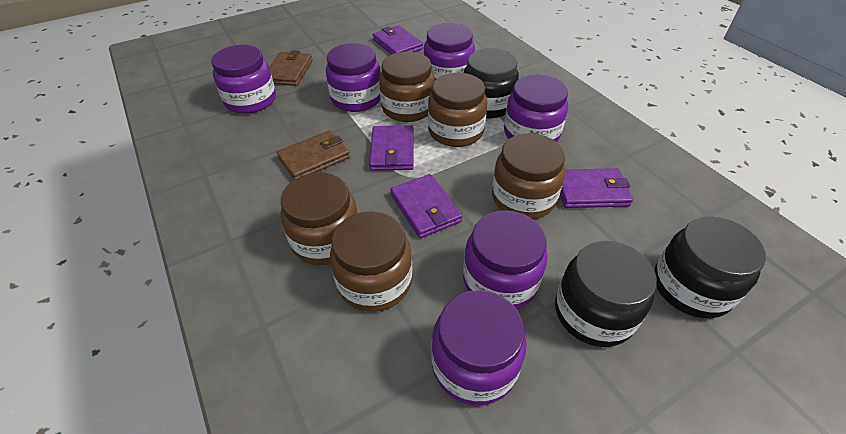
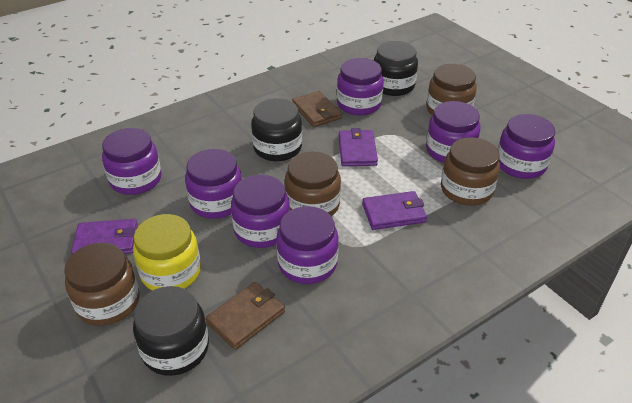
brown jar: [281,172,358,265] [330,211,412,312] [379,52,435,122] [428,73,487,147] [492,133,565,219] = 5 -> [64,243,139,326] [285,152,341,216] [426,64,477,115] [441,137,500,206] = 4
purple jar: [211,45,276,114] [326,43,381,112] [424,23,475,80] [431,290,527,406] [463,210,548,309] [504,75,568,142] = 6 -> [102,128,162,195] [185,149,242,219] [231,175,290,248] [276,206,339,284] [337,58,384,115] [426,101,480,163] [498,114,555,179] = 7
purple wallet: [369,125,414,171] [373,25,423,55] [390,174,462,238] [560,168,633,208] = 4 -> [71,219,138,254] [339,128,378,166] [362,191,427,230] = 3
yellow jar: none = 0 -> [133,214,201,291] = 1

